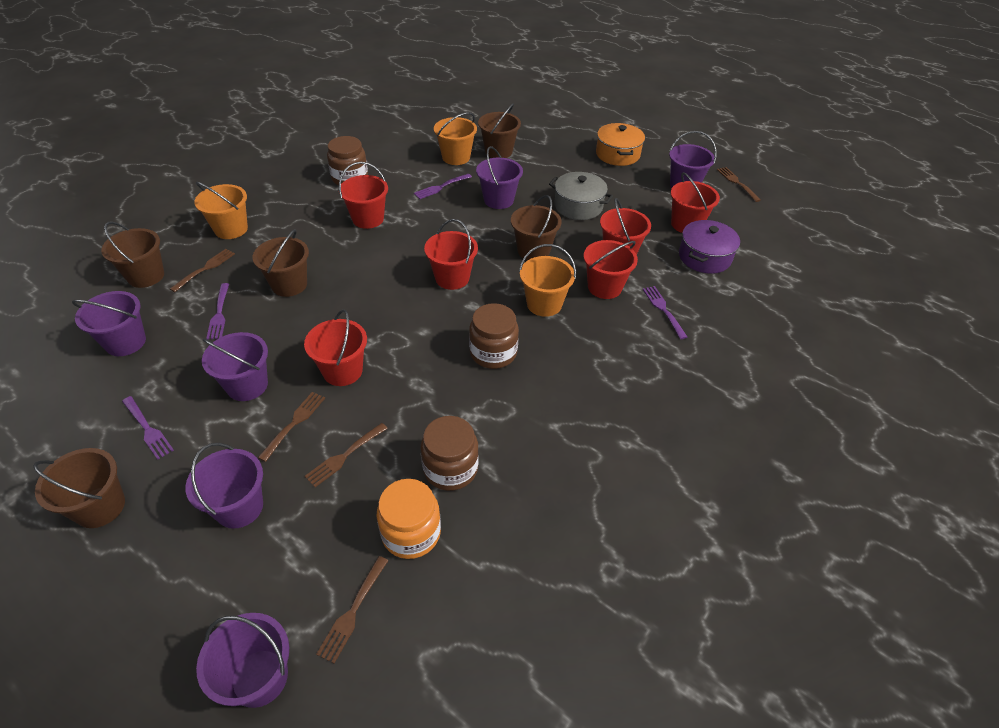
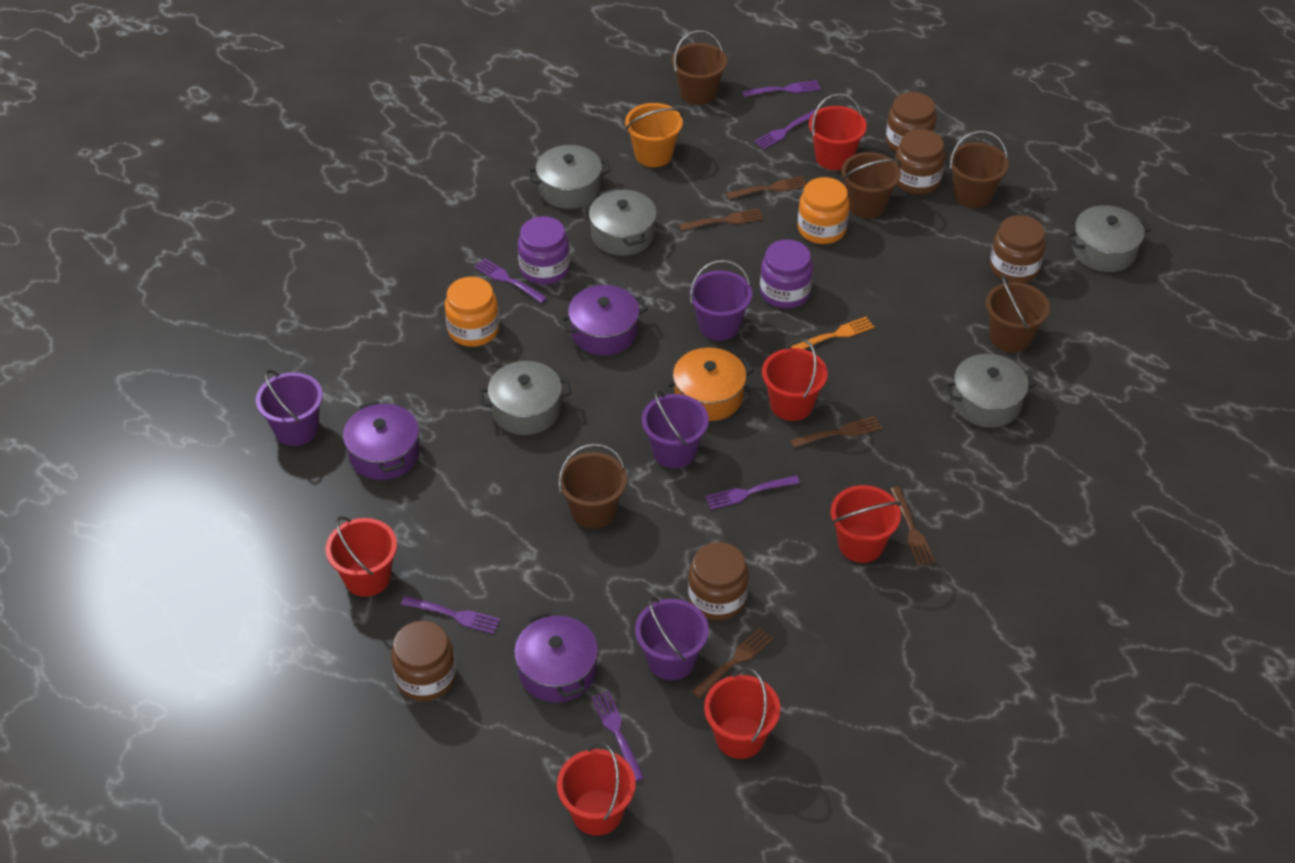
brown jar: [327,136,368,185] [421,416,479,491] [469,303,519,369] = 3 -> [391,621,456,701] [688,542,749,620] [886,92,936,152] [895,129,945,194] [990,215,1046,283] = 5
grey pot: [549,172,613,220] = 1 -> [479,361,571,435] [528,145,610,209] [589,188,657,256] [945,354,1037,428] [1067,205,1151,272] = 5
orange bucket: [194,182,248,239] [434,112,477,165] [519,244,576,317] = 3 -> [625,103,683,167] = 1
orange fork: none = 0 -> [791,317,874,349] = 1
orange jar: [377,479,441,559] = 1 -> [445,277,499,347] [798,177,850,244] = 2
purple bucket: [72,291,146,356] [185,443,263,529] [196,613,289,708] [202,332,268,401] [476,146,523,209] [669,131,716,188] = 6 -> [256,370,323,446] [635,597,709,680] [642,390,709,468] [689,260,752,341] = 4
purple fork: [122,396,174,460] [206,283,229,340] [414,174,472,199] [643,286,687,339] = 4 -> [401,596,500,634] [474,258,547,303] [591,691,644,782] [705,475,800,510] [742,80,821,97] [754,109,816,149] = 6
purple jar: none = 0 -> [518,216,570,285] [760,240,813,308] = 2
purple pot: [679,220,740,274] = 1 -> [343,401,420,480] [514,611,598,703] [560,285,648,356] = 3

